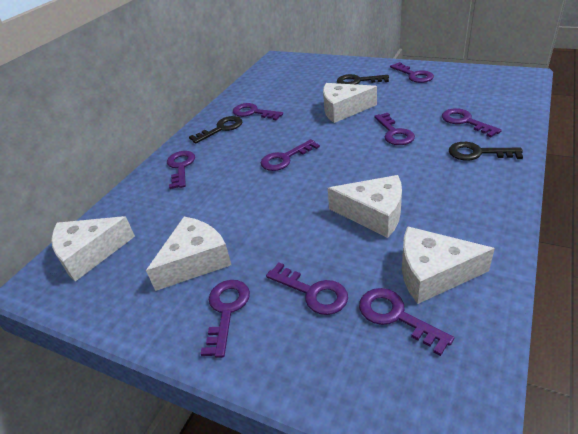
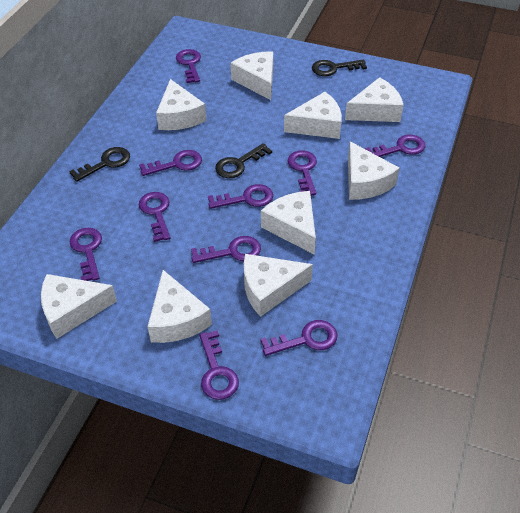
purple key: [167,151,195,189] [200,280,250,358] [233,103,283,120] [261,139,320,171] [266,262,348,315] [359,288,454,356] [374,113,415,145] [390,62,434,83] [442,108,502,137] = 9 -> [70,228,102,281] [139,150,202,176] [139,192,171,242] [176,49,201,83] [191,236,261,263] [199,330,239,400] [208,184,273,209] [261,320,338,356] [288,150,317,195] [365,135,425,157] = 10
white cheese: [51,216,135,281] [146,217,231,291] [323,83,377,123] [328,175,402,238] [402,226,495,304] = 5 -> [41,274,117,339] [148,270,212,343] [156,79,206,130] [230,51,273,100] [244,254,313,317] [261,191,316,255] [284,92,342,139] [345,77,403,122] [348,142,400,200] = 9

